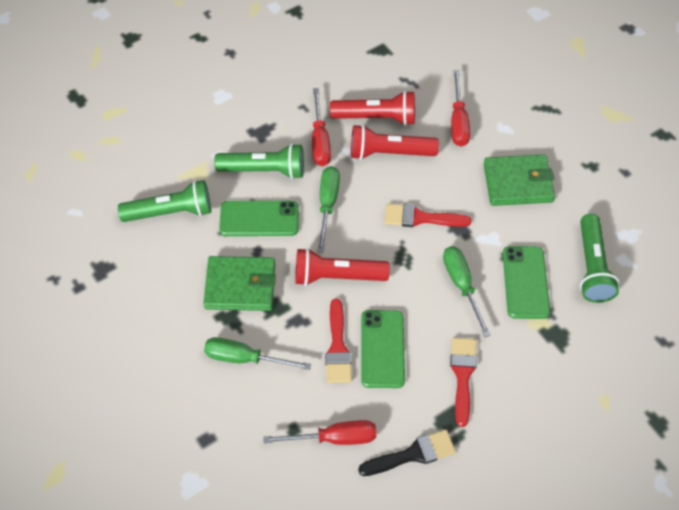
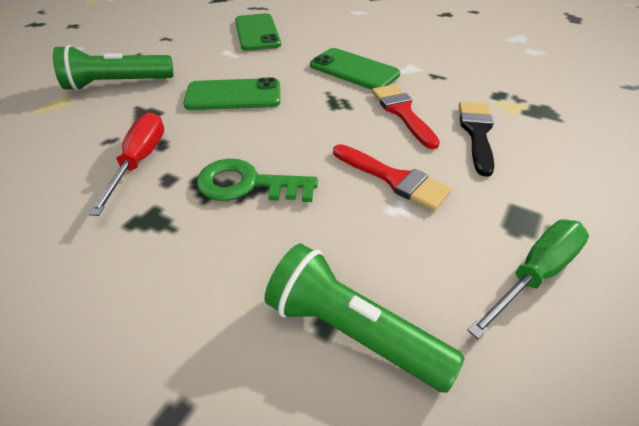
green flashlight: [118,180,211,222] [214,143,304,179] [580,214,619,303] = 3 -> [53,45,174,91] [265,244,464,393] = 2
green key: none = 0 -> [196,159,318,202] = 1
green screwdriver: [204,337,311,370] [318,166,340,253] [443,246,491,337] = 3 -> [467,220,589,339] = 1
green wallet: [203,256,276,311] [484,154,555,206] = 2 -> none = 0
red brush: [325,299,352,383] [384,204,471,227] [450,338,477,427] = 3 -> [333,144,452,211] [372,84,440,149] = 2
red flashlight: [295,248,390,286] [330,91,415,126] [351,124,439,160] = 3 -> none = 0
red screwdriver: [263,420,376,445] [312,88,331,166] [451,70,470,146] = 3 -> [89,113,164,216] = 1

